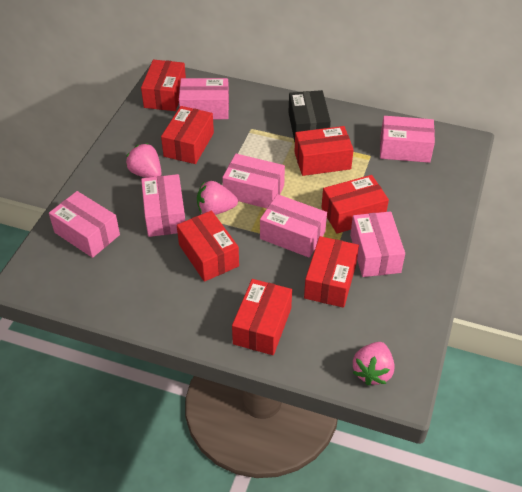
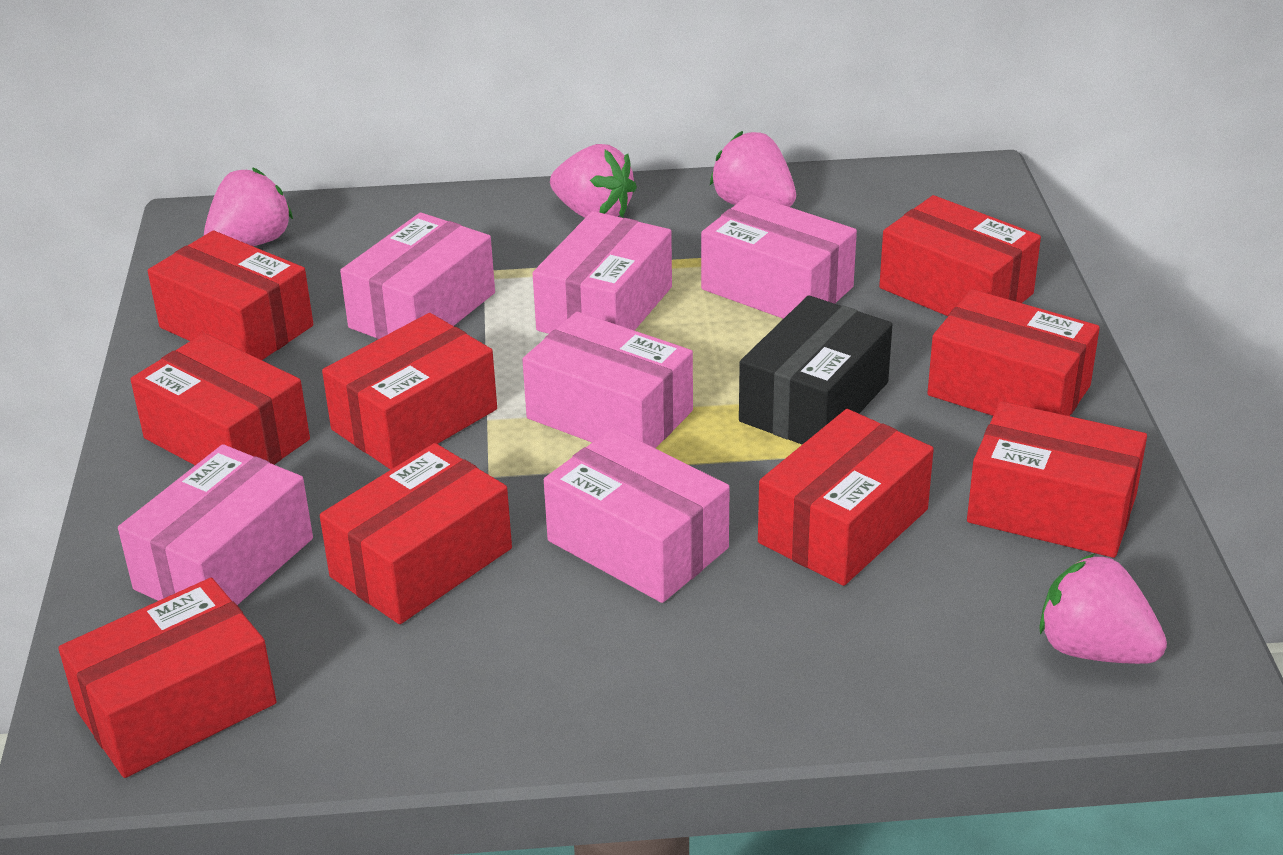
pink box: [49,191,120,258] [141,174,185,237] [179,78,229,119] [222,154,285,208] [260,194,327,258] [350,211,405,277] [380,116,435,163] = 7 -> [118,444,313,605] [340,212,495,339] [522,312,693,448] [533,211,672,334] [544,428,730,603] [701,194,857,319] = 6
pink strawberry: [126,143,161,178] [197,181,238,215] [353,342,394,385] = 3 -> [204,167,293,246] [550,144,637,218] [710,131,796,207] [1039,553,1167,664] = 4
red box: [141,60,186,111] [161,106,214,164] [177,211,239,282] [232,279,292,355] [294,126,354,176] [304,236,359,308] [321,175,389,234] = 7 -> [58,578,277,778] [130,333,310,465] [148,231,313,360] [320,443,512,624] [322,313,497,470] [758,409,934,586] [879,195,1041,316] [927,289,1100,416] [967,401,1147,558] = 9

